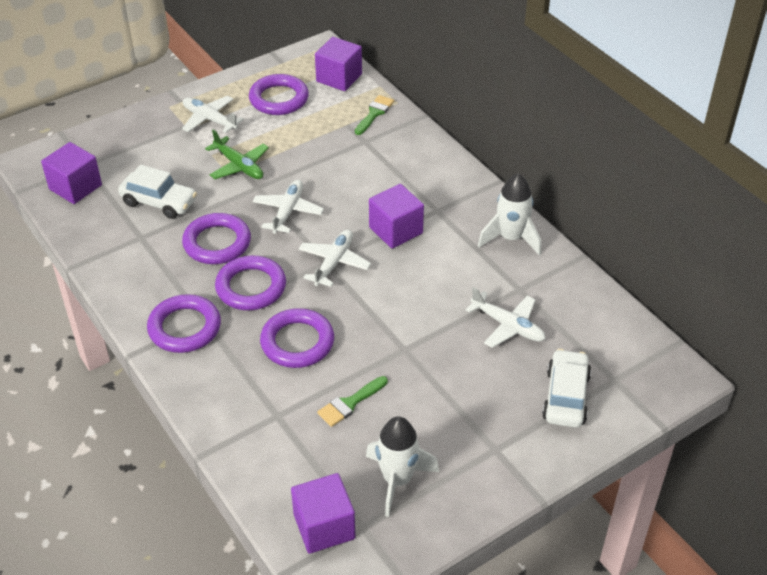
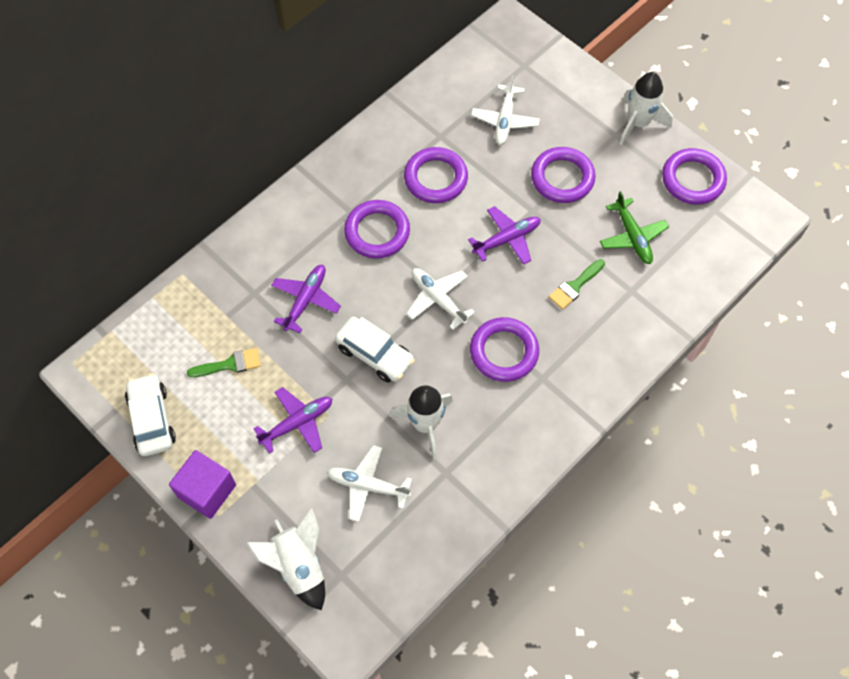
purple cube: [41,142,102,204] [291,473,355,554] [315,37,362,91] [369,184,424,249] = 4 -> [169,450,236,519] = 1
purple plane: none = 0 -> [253,387,332,453] [271,265,341,333] [468,206,541,265] = 3
white plane: [182,96,244,133] [253,180,324,234] [299,229,371,287] [466,287,546,348] = 4 -> [327,445,412,522] [406,268,475,330] [471,75,540,145] = 3
white rocket: [366,416,439,517] [478,173,541,256] = 2 -> [246,509,325,610] [389,385,453,459] [619,72,673,146] = 3

